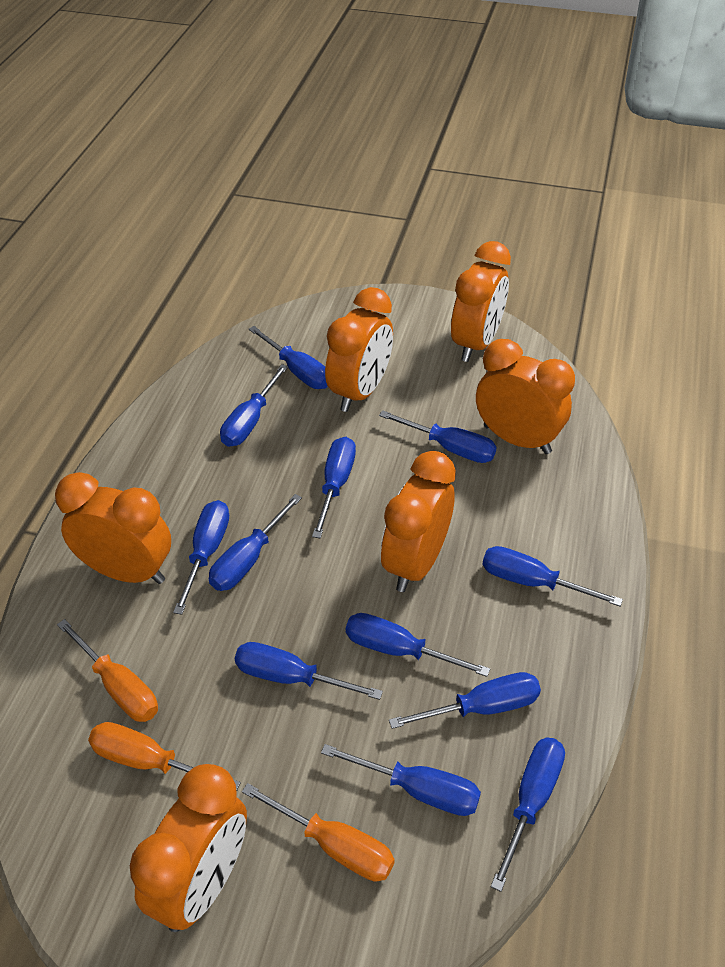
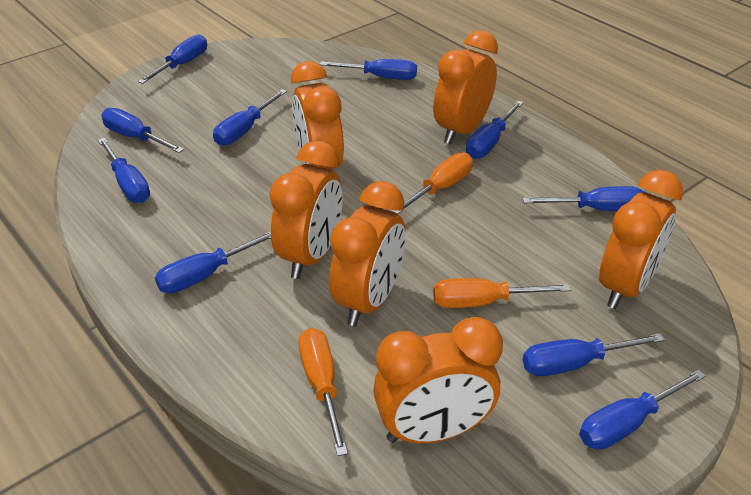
blue screwdriver: [173,500,229,615] [209,494,302,591] [220,364,288,447] [235,642,383,700] [249,326,328,389] [312,437,356,538] [321,744,481,816] [346,613,490,677] [379,410,497,463] [389,672,541,729] [482,546,623,607] [491,737,565,892] = 12 -> [98,138,150,203] [101,108,184,153] [138,34,207,84] [155,232,271,293] [213,89,287,146] [320,59,417,80] [466,100,523,159] [523,186,644,211] [523,333,665,376] [579,370,706,450] = 10

